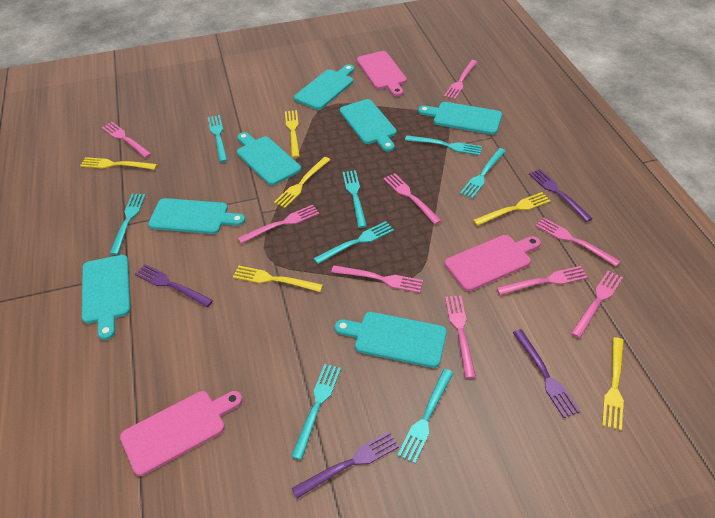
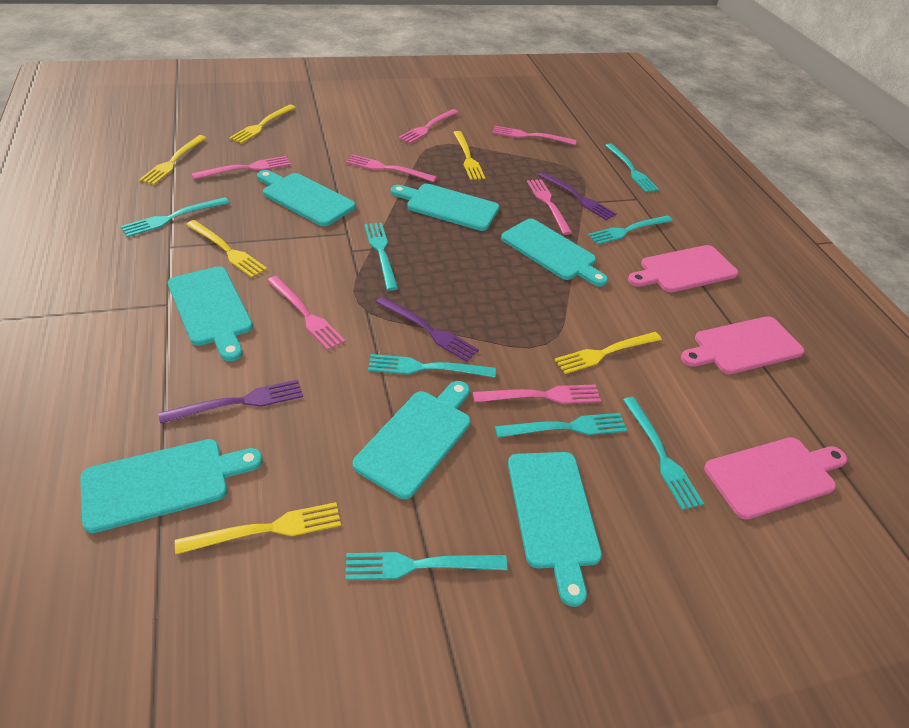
pink fork: [101,122,151,158] [238,205,319,244] [331,265,423,293] [384,173,441,225] [444,60,477,100] [445,296,476,379] [497,266,588,295] [535,217,620,266] [571,271,623,338] = 9 -> [191,156,291,179] [267,276,345,350] [346,154,437,182] [398,109,459,144] [473,385,601,404] [492,126,576,145] [527,179,572,235] = 7
purple fork: [135,264,213,307] [292,432,399,498] [513,329,580,418] [529,169,593,222] = 4 -> [159,380,303,424] [376,296,479,362] [538,172,617,220] = 3

